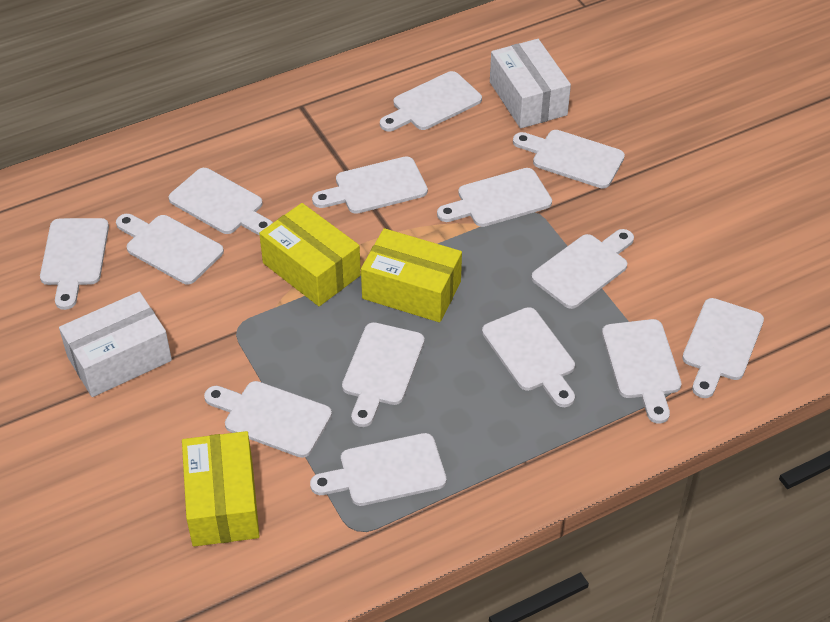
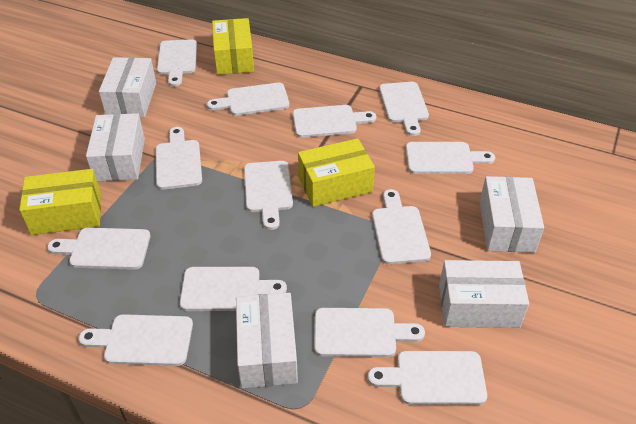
white box: [59,292,172,397] [490,39,571,128] = 2 -> [86,113,145,181] [99,57,156,117] [236,293,298,388] [439,260,529,328] [479,176,544,253] = 5
white cutting board: [40,218,109,310] [116,214,224,284] [169,168,273,236] [204,381,332,458] [310,433,446,506] [312,156,428,214] [342,322,424,427] [380,71,482,131] [437,168,552,227] [482,307,575,407] [513,130,625,189] [531,229,634,309] [602,319,681,424] [682,298,764,398] = 14 -> [47,228,150,270] [79,314,193,366] [155,127,202,190] [157,39,197,87] [180,267,287,311] [207,83,289,116] [244,161,293,230] [293,105,376,138] [314,308,425,357] [368,351,487,405] [372,189,431,264] [379,82,429,136] [406,142,495,174] = 13

